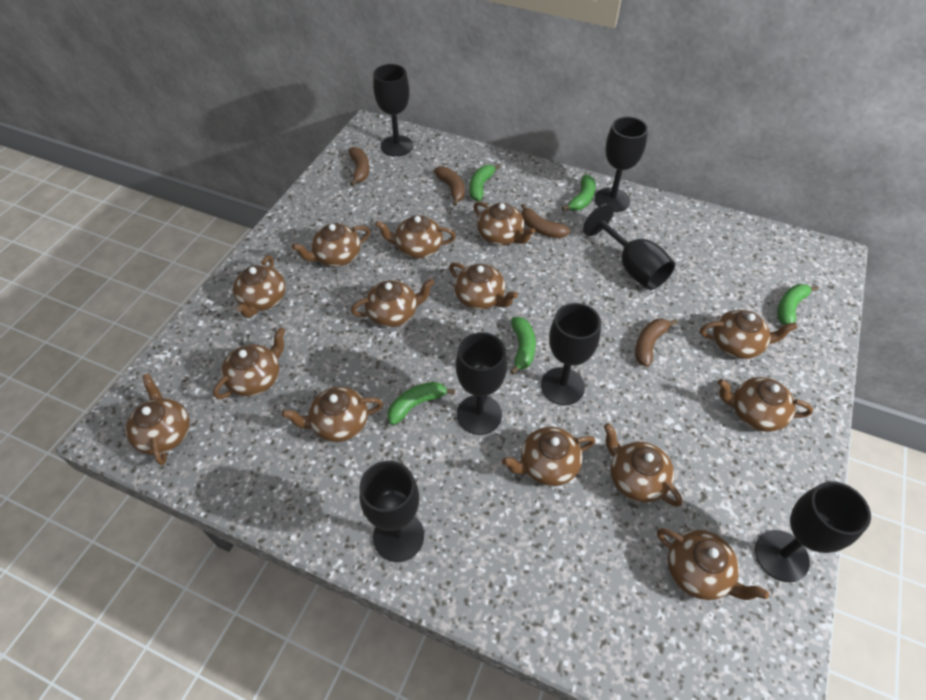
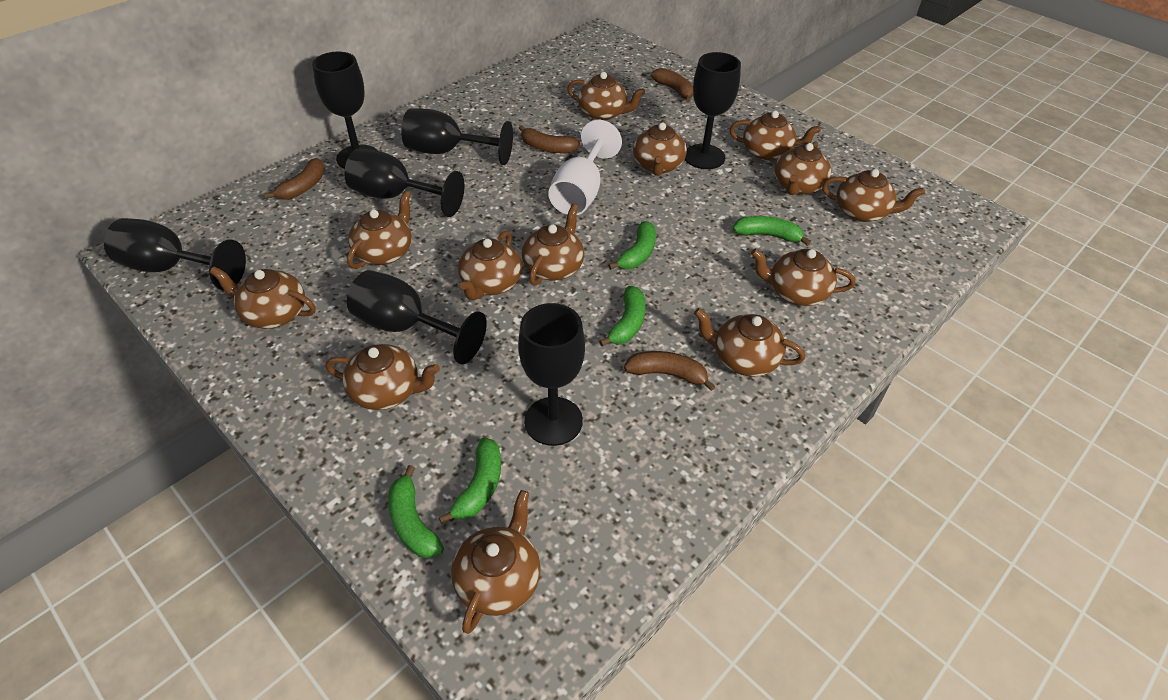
brown teapot: [125,374,189,465] [213,327,285,399] [233,255,286,318] [282,387,383,442] [292,223,370,267] [351,279,434,327] [375,215,456,258] [449,262,518,310] [473,201,535,245] [502,427,595,486] [604,423,682,507] [657,528,769,600] [700,310,797,359] [717,377,813,432] = 14 -> [210,266,316,329] [325,344,440,410] [347,191,412,269] [451,490,541,634] [458,231,522,300] [522,204,584,286] [567,72,645,121] [633,120,687,176] [694,308,805,377] [730,111,821,161] [751,249,855,306] [775,141,831,195] [822,169,925,222] = 13
white goblet: none = 0 -> [548,120,622,215] = 1

